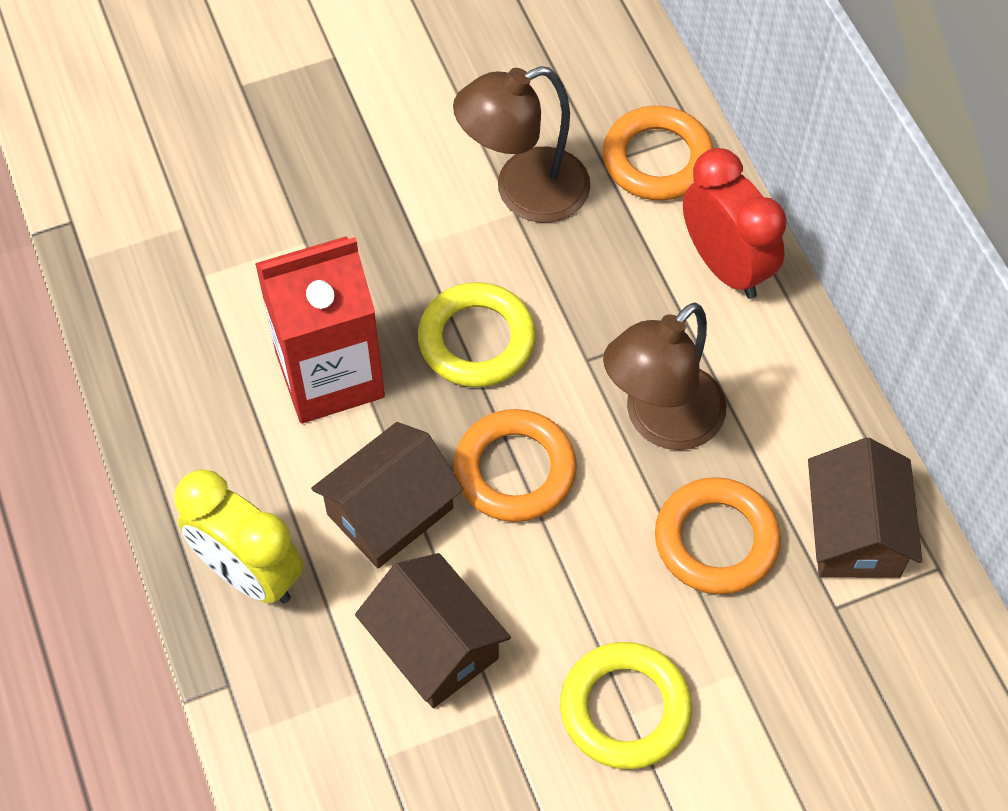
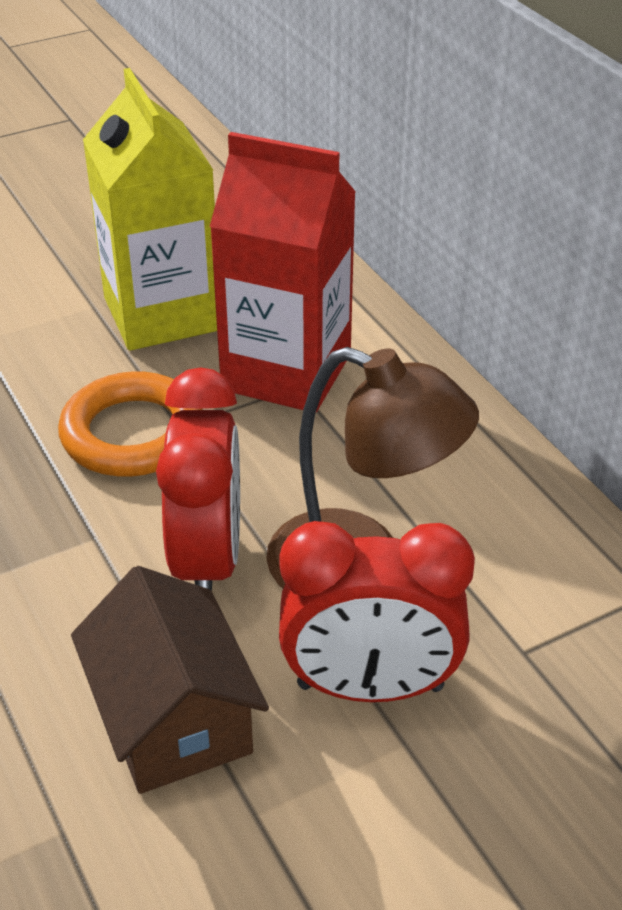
brown house: [311,422,463,568] [355,553,511,708] [808,438,922,578] = 3 -> [71,566,269,794] = 1
brown lamp: [453,66,590,223] [603,302,726,450] = 2 -> [266,347,479,589] = 1
orange ring: [454,409,577,522] [603,106,713,201] [655,477,781,594] = 3 -> [58,371,203,477] = 1
red clock: [683,148,787,299] = 1 -> [156,367,240,591] [279,521,475,702] = 2
yellow carton: none = 0 -> [83,68,217,351] = 1
yellow clock: [175,469,303,603] = 1 -> none = 0
yellow ring: [418,282,536,387] [560,642,692,769] = 2 -> none = 0

